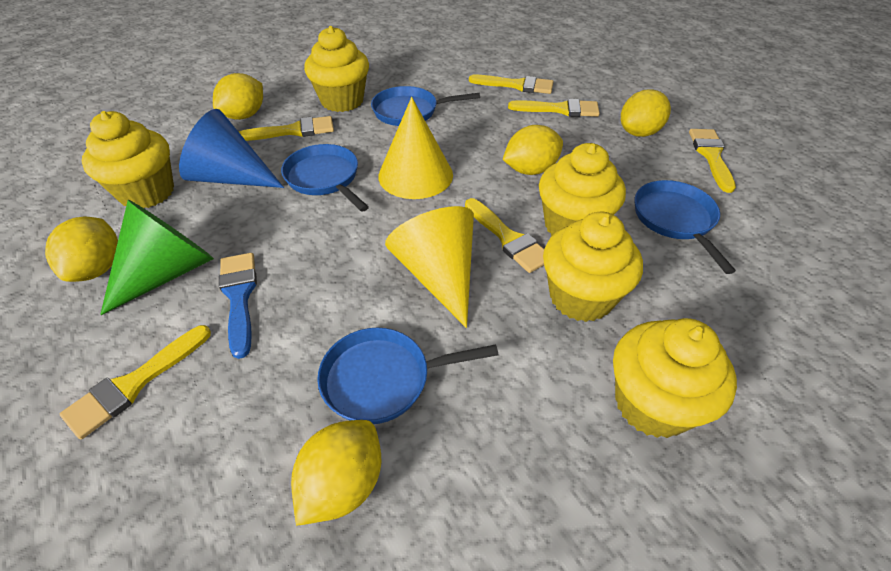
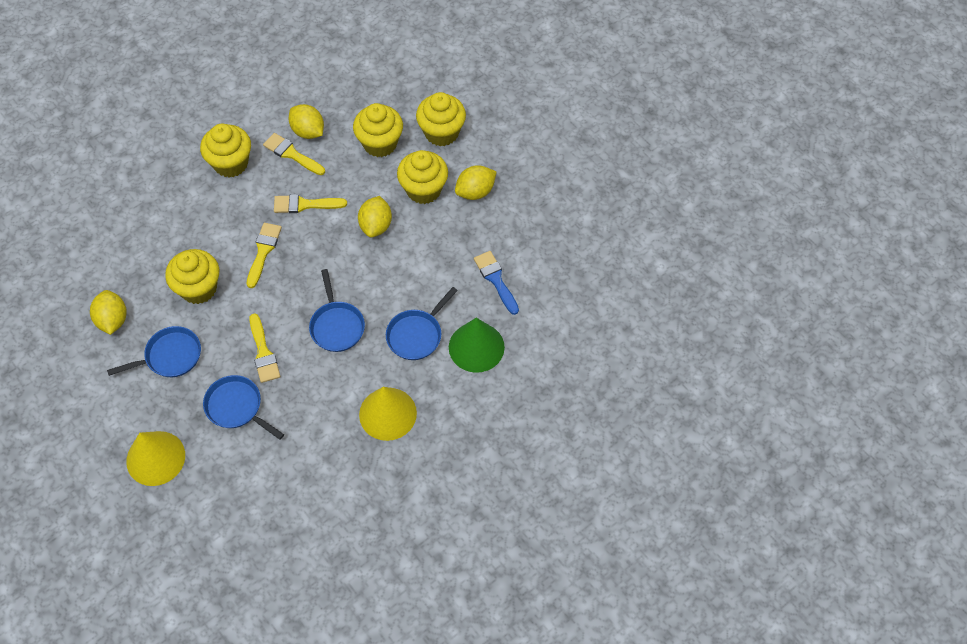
blue cone: [179,109,284,188] = 1 -> none = 0
yellow brush: [60,325,211,439] [239,116,334,141] [465,198,544,273] [469,75,553,94] [508,99,600,117] [689,129,736,193] = 6 -> [247,223,282,288] [249,313,280,383] [263,133,325,175] [274,194,347,213] = 4
yellow lemon: [45,216,118,282] [213,73,263,120] [291,420,381,526] [503,125,563,175] [621,89,671,137] = 5 -> [90,290,127,335] [289,104,324,139] [358,196,392,238] [455,165,496,200] = 4

